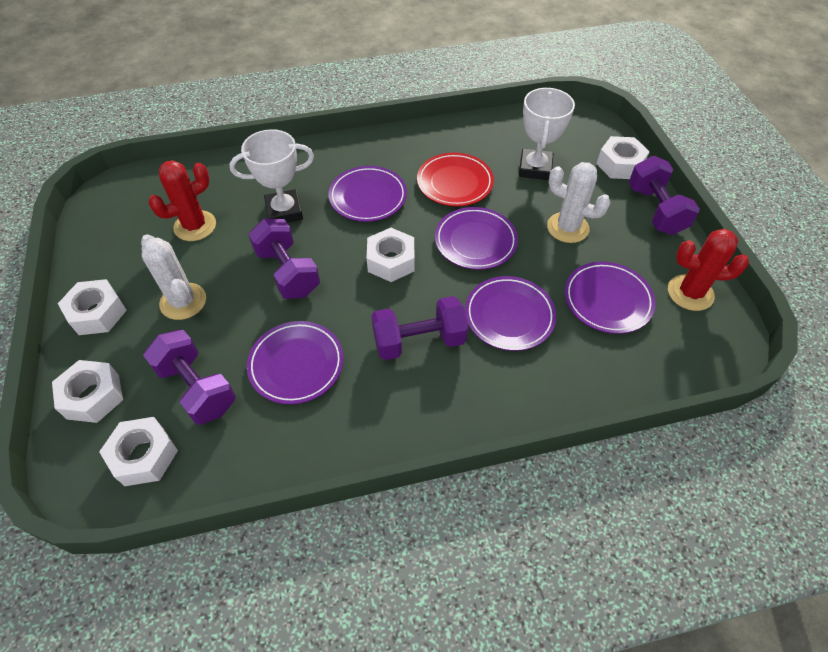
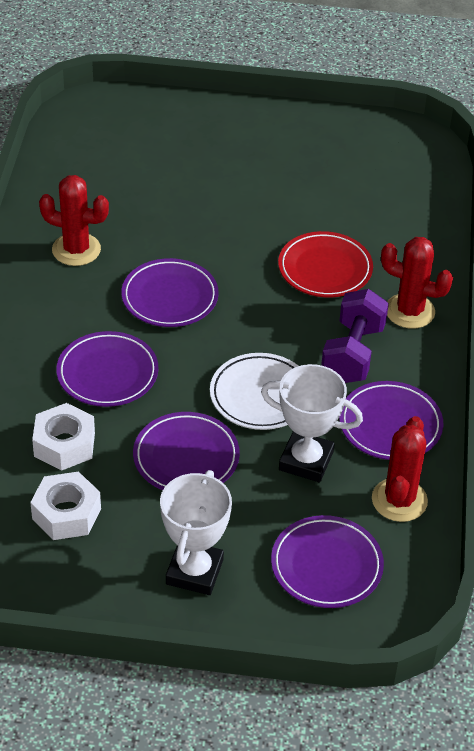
purple dumbbell: [143,330,236,425] [248,218,320,299] [371,296,468,360] [628,156,700,235] = 4 -> [321,289,389,383] = 1
red cactus: [148,160,216,241] [668,229,749,311] = 2 -> [39,175,109,266] [372,416,428,522] [381,237,453,329] = 3
white cactus: [141,234,206,320] [547,162,611,243] = 2 -> none = 0
white nut: [52,360,123,423] [58,279,127,335] [99,417,178,486] [367,228,415,282] [596,136,650,179] = 5 -> [30,472,101,540] [32,403,95,471] = 2
white plate: none = 0 -> [210,353,298,430] = 1

